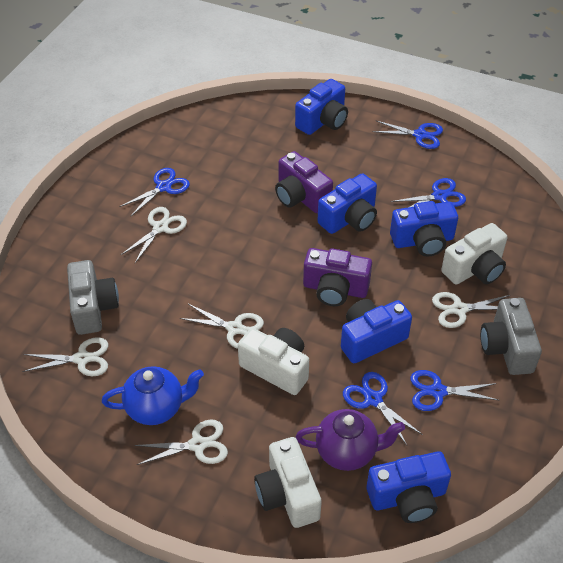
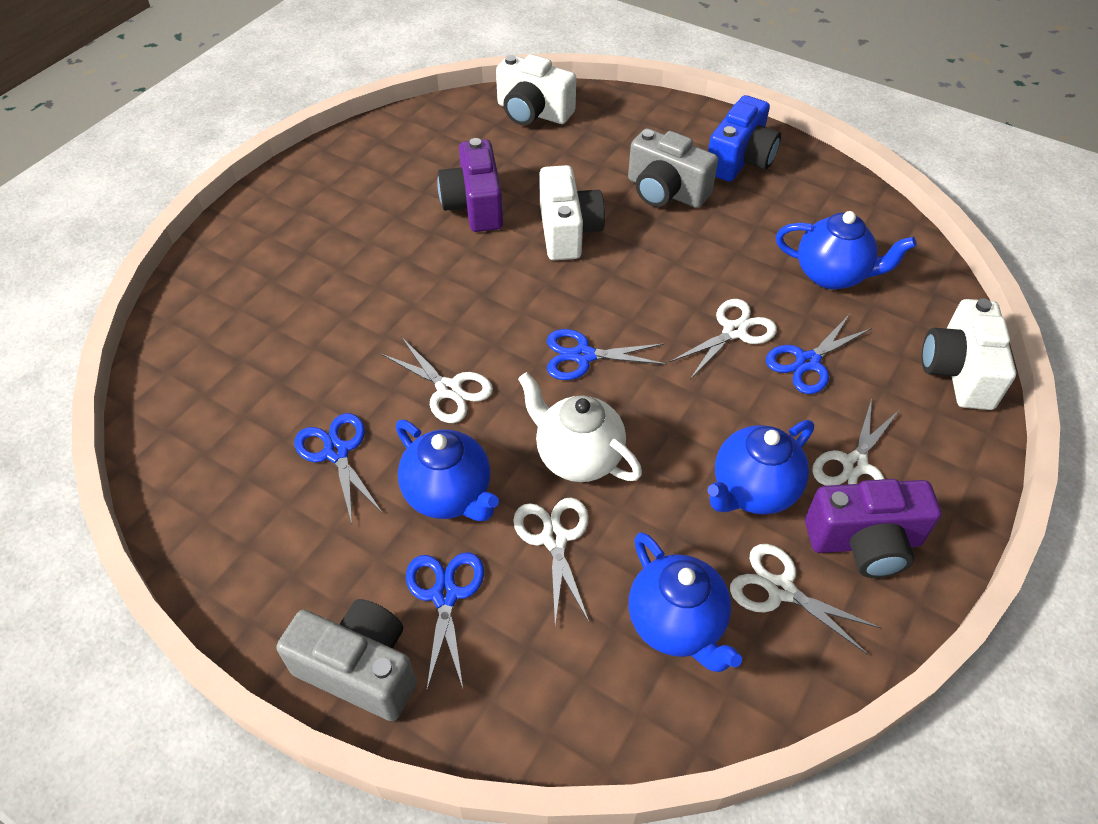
blue camera: [295,79,348,135] [318,173,377,234] [341,299,412,363] [367,451,451,523] [390,201,458,257] = 5 -> [708,95,781,182] = 1
blue scissors: [119,168,190,216] [343,372,423,445] [372,121,443,149] [391,178,466,207] [410,370,500,411] = 5 -> [295,413,382,523] [406,553,484,689] [547,329,667,380] [766,315,872,394] = 4
blue teapot: [102,366,204,425] = 1 -> [396,420,499,521] [629,532,742,672] [708,420,814,515] [776,211,917,289] = 4
purple teapot: [296,409,405,471] = 1 -> none = 0
white teapot: none = 0 -> [518,372,642,482] = 1

